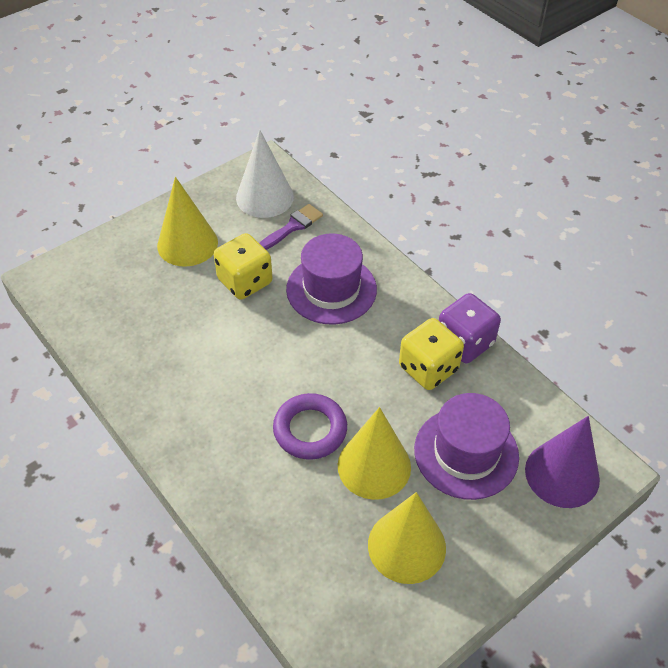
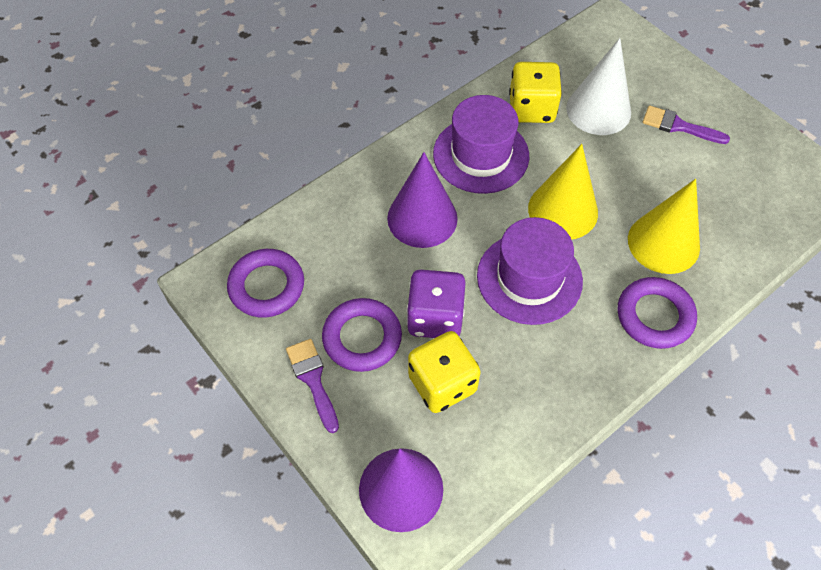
purple brush: [259,204,323,250] = 1 -> [286,339,339,433] [643,105,730,144] = 2
purple cone: [525,416,600,508] = 1 -> [359,448,443,532] [387,152,458,248] = 2
purple ring: [273,393,347,460] = 1 -> [227,249,304,318] [322,298,402,372] [618,277,697,349] = 3
yellow cone: [157,177,218,267] [338,407,411,500] [368,492,446,584] = 3 -> [528,144,598,239] [628,179,700,274] = 2

